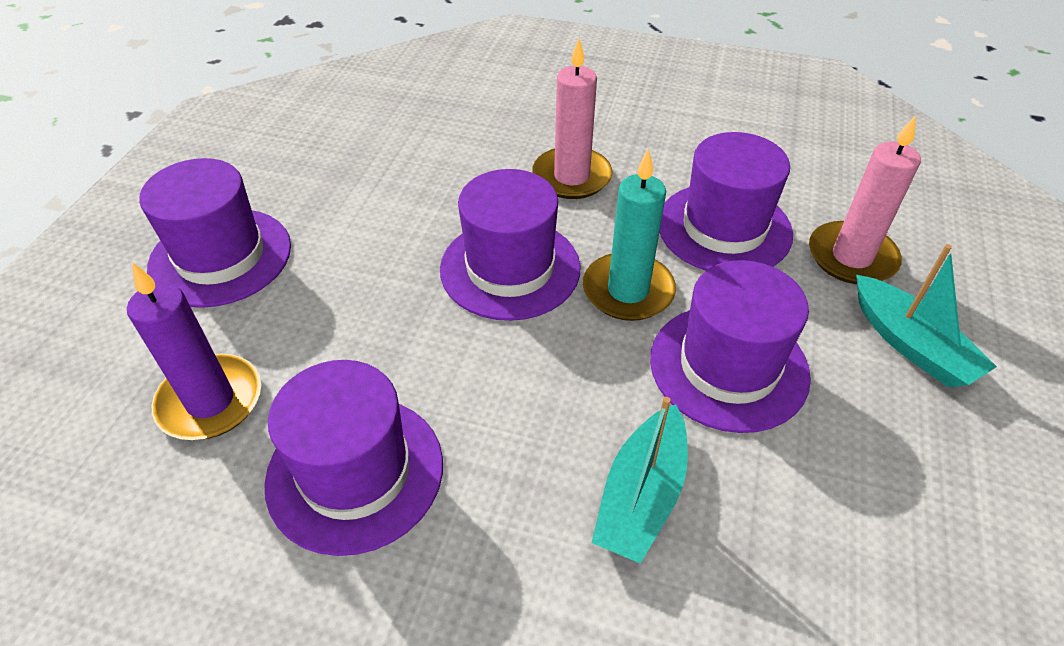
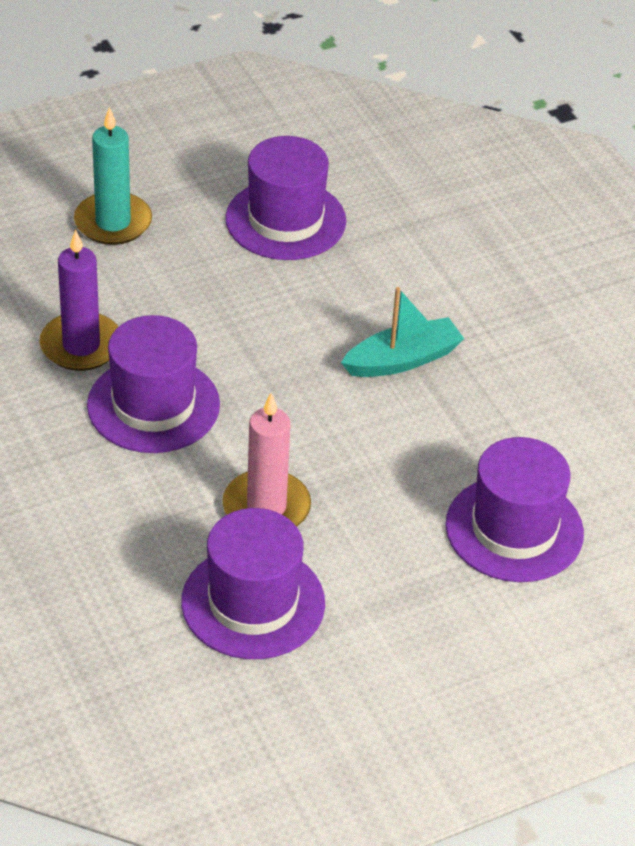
pink candle: [532,39,612,199] [809,115,921,284] = 2 -> [222,393,311,526] = 1
purple hat: [139,158,291,308] [264,360,443,556] [440,169,581,321] [650,260,811,433] [659,132,793,271] = 5 -> [87,315,220,453] [181,508,325,659] [225,136,346,260] [445,437,584,582] = 4
turquoise boat: [591,397,688,564] [856,244,997,387] = 2 -> [341,287,464,377] = 1

